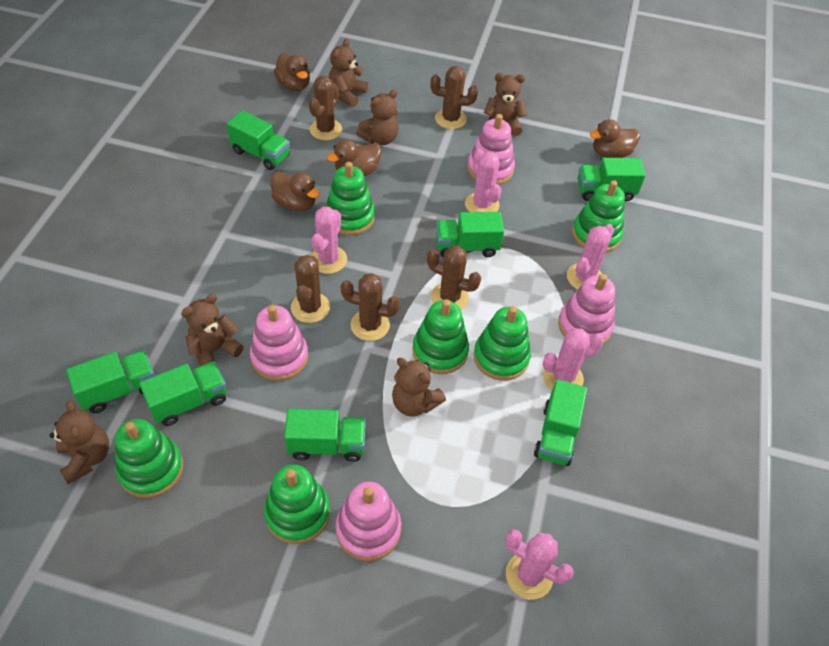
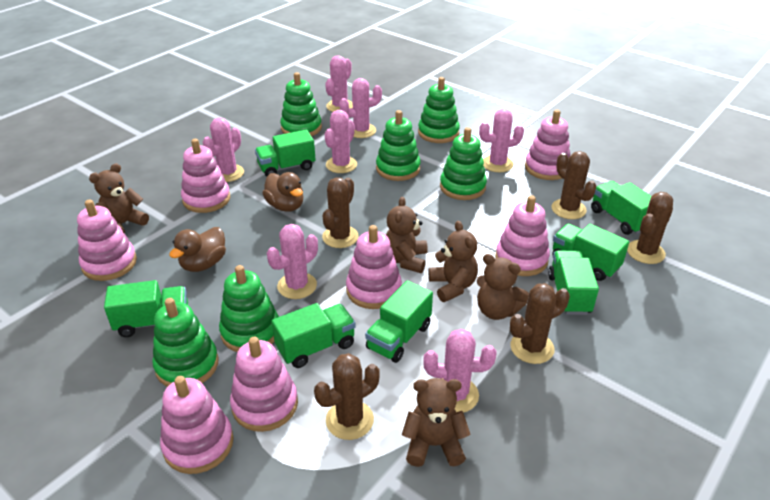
brown duck: [271,172,320,212] [274,53,310,91] [327,139,381,177] [590,119,640,158] = 4 -> [169,227,226,272] [262,172,304,212] = 2
brown teddy bear: [50,400,109,484] [181,294,244,366] [329,38,368,107] [356,89,399,145] [392,358,446,417] [484,73,527,136] = 6 -> [89,163,149,234] [386,197,428,273] [402,378,471,467] [429,221,478,302] [477,254,529,320] = 5
pink cactus: [311,207,347,274] [465,149,502,212] [506,529,574,600] [543,328,604,390] [567,224,614,289] = 5 -> [203,118,244,182] [267,224,318,299] [325,55,353,112] [325,110,357,173] [339,78,382,138] [423,329,496,413] [479,109,524,172] = 7
pink stacking toy: [250,305,308,381] [335,482,401,561] [467,114,515,185] [558,274,615,344] = 4 -> [77,199,137,281] [160,376,234,474] [181,139,230,213] [230,337,298,432] [346,225,402,309] [495,195,550,276] [525,110,570,180] = 7

